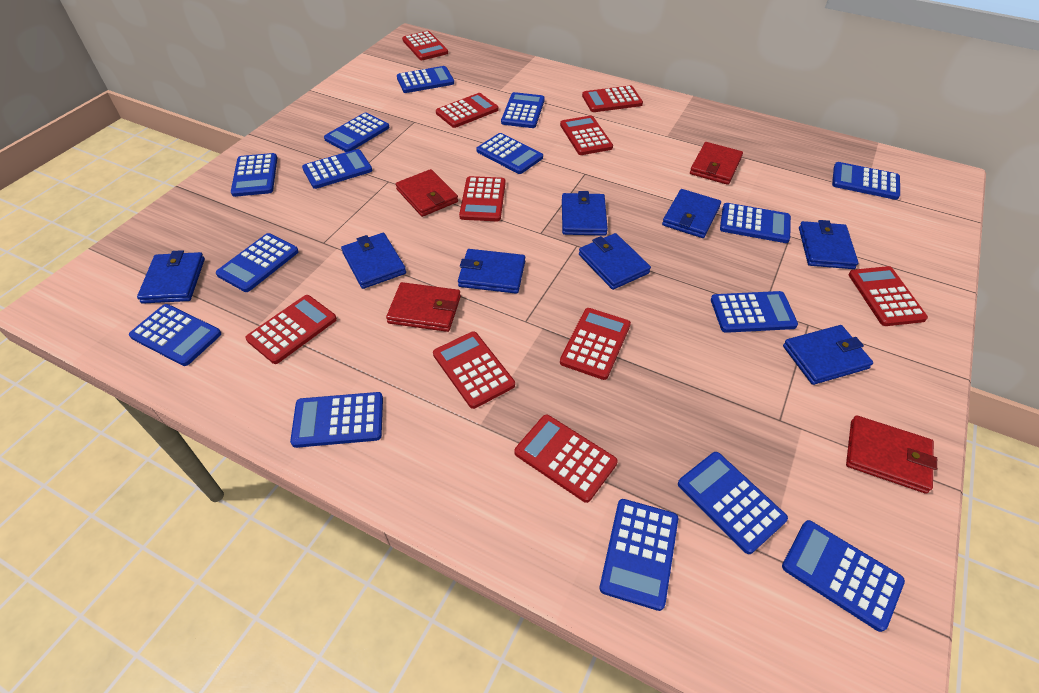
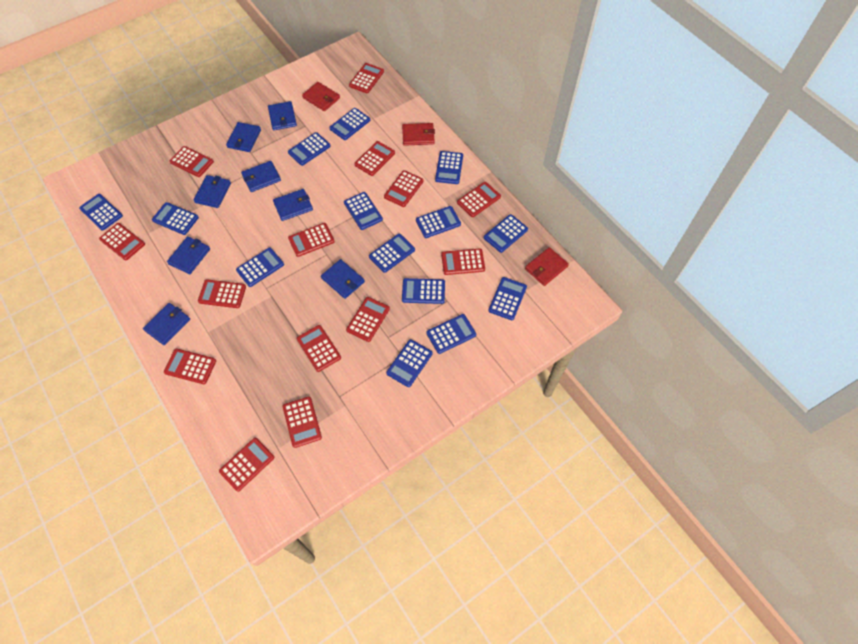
blue calculator: [129,304,221,366] [216,233,299,292] [231,153,277,197] [290,392,383,448] [302,149,373,189] [324,112,390,152] [397,66,454,93] [476,133,543,174] [501,92,545,128] [599,499,678,611] [678,452,788,554] [711,291,798,333] [720,203,791,243] [782,520,905,632] [832,162,900,200] = 15 -> [79,194,123,231] [152,202,199,235] [236,247,284,287] [288,132,331,166] [329,108,370,140] [344,192,383,230] [369,234,415,273] [386,339,433,387] [402,278,445,304] [416,206,461,238] [426,314,476,354] [435,151,463,184] [484,214,528,253] [488,277,527,320] = 14
red calculator: [245,295,337,364] [402,31,448,60] [433,331,515,409] [436,93,499,128] [459,176,506,221] [514,415,618,503] [560,115,613,155] [560,308,631,380] [582,85,643,112] [849,266,928,326] = 10 -> [99,223,145,260] [164,349,216,384] [170,146,214,177] [198,279,246,308] [219,438,274,492] [283,397,322,448] [288,223,335,257] [297,325,341,372] [346,297,390,342] [349,63,384,93] [354,141,395,176] [384,170,423,207] [441,248,485,275] [457,182,501,217] = 14
red wallet: [386,282,461,332] [396,169,458,217] [690,142,743,185] [846,415,937,494] = 4 -> [302,82,340,111] [402,123,435,146] [525,247,569,286] = 3

